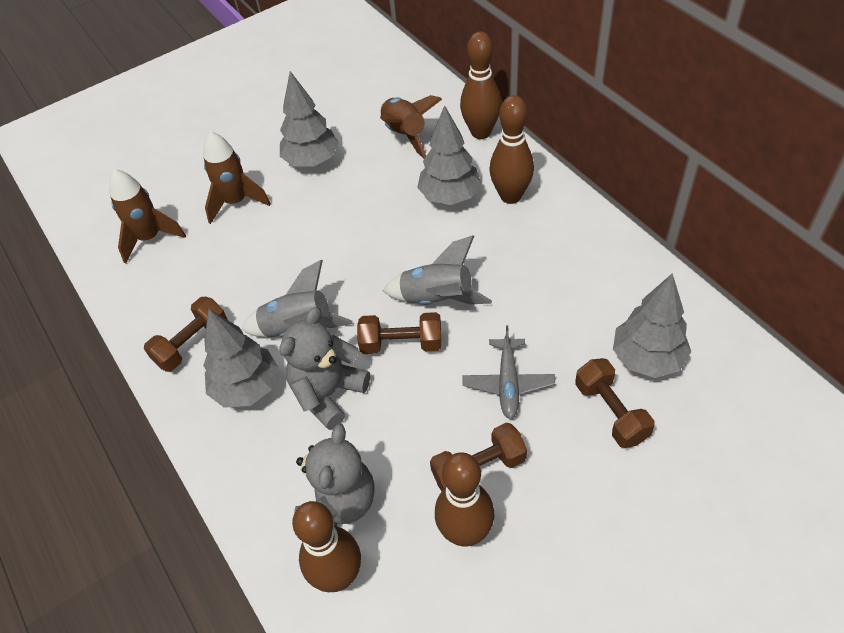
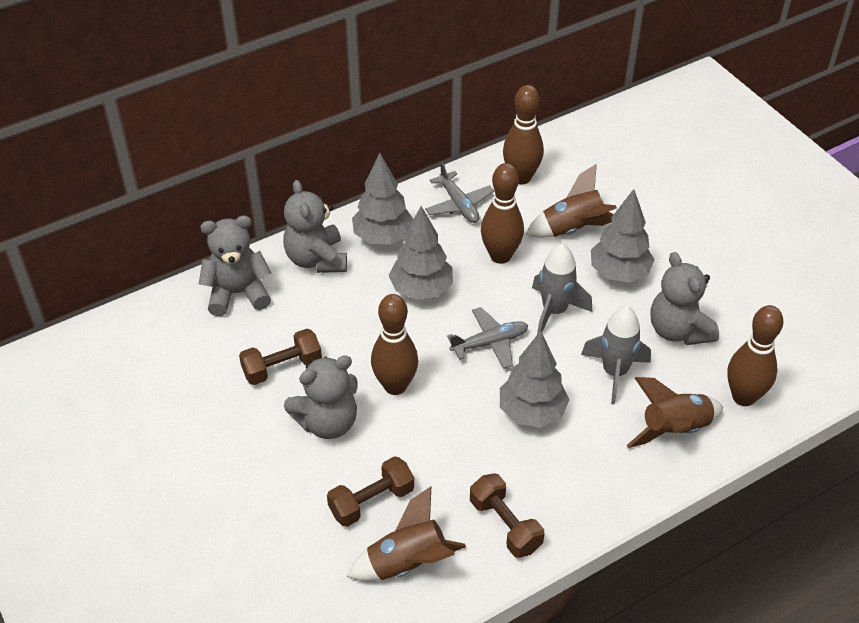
brown dumbbell: [144,297,228,372] [357,312,442,354] [430,423,527,491] [575,358,655,448] = 4 -> [239,329,322,385] [327,456,414,527] [470,473,544,558] = 3
grey plane: [463,325,555,419] = 1 -> [425,162,494,223] [447,307,528,369] = 2
grey teddy bear: [279,307,370,430] [294,424,375,526] = 2 -> [199,216,271,316] [283,180,347,273] [284,355,358,439] [650,252,719,345] = 4

